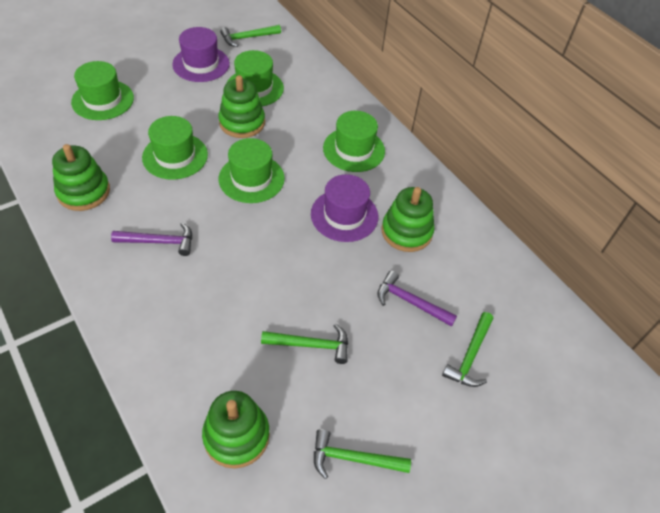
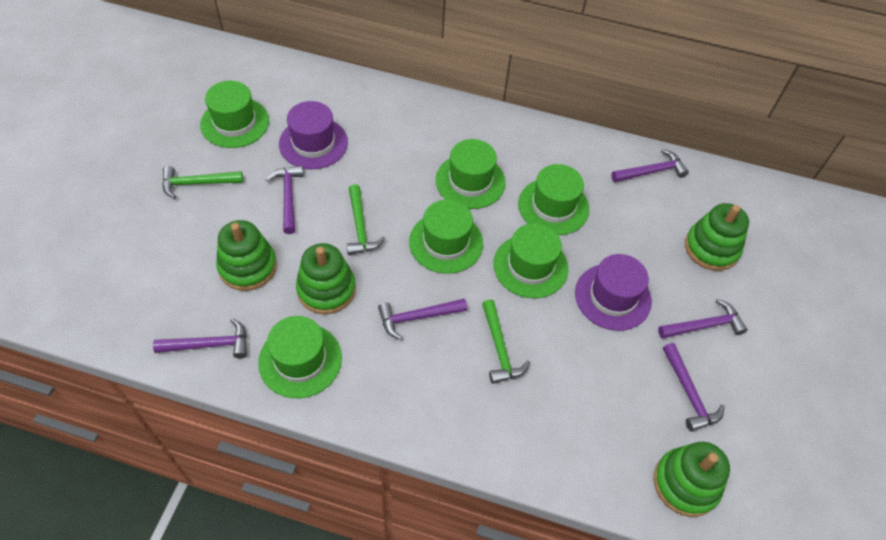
green hammer: [220,25,281,47] [261,324,348,364] [314,429,411,479] [442,312,493,387] = 4 -> [162,166,243,199] [346,184,385,255] [482,299,530,384] = 3
green hat: [71,61,134,120] [142,116,208,180] [219,138,285,203] [227,50,284,106] [323,111,385,172] = 5 -> [200,81,269,148] [258,316,342,398] [409,200,483,274] [436,139,506,209] [493,223,568,298] [518,164,589,235] = 6
purple hammer: [111,223,192,256] [377,270,457,327] = 2 -> [153,318,247,358] [266,166,304,234] [378,298,467,340] [611,149,689,182] [658,299,747,339] [663,343,725,432] = 6

